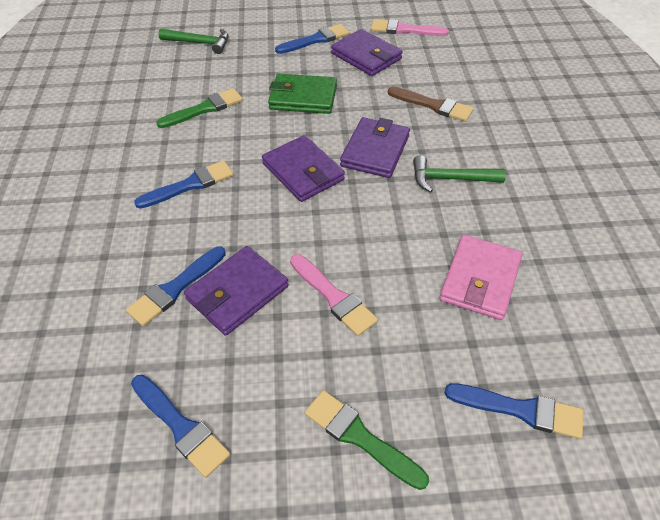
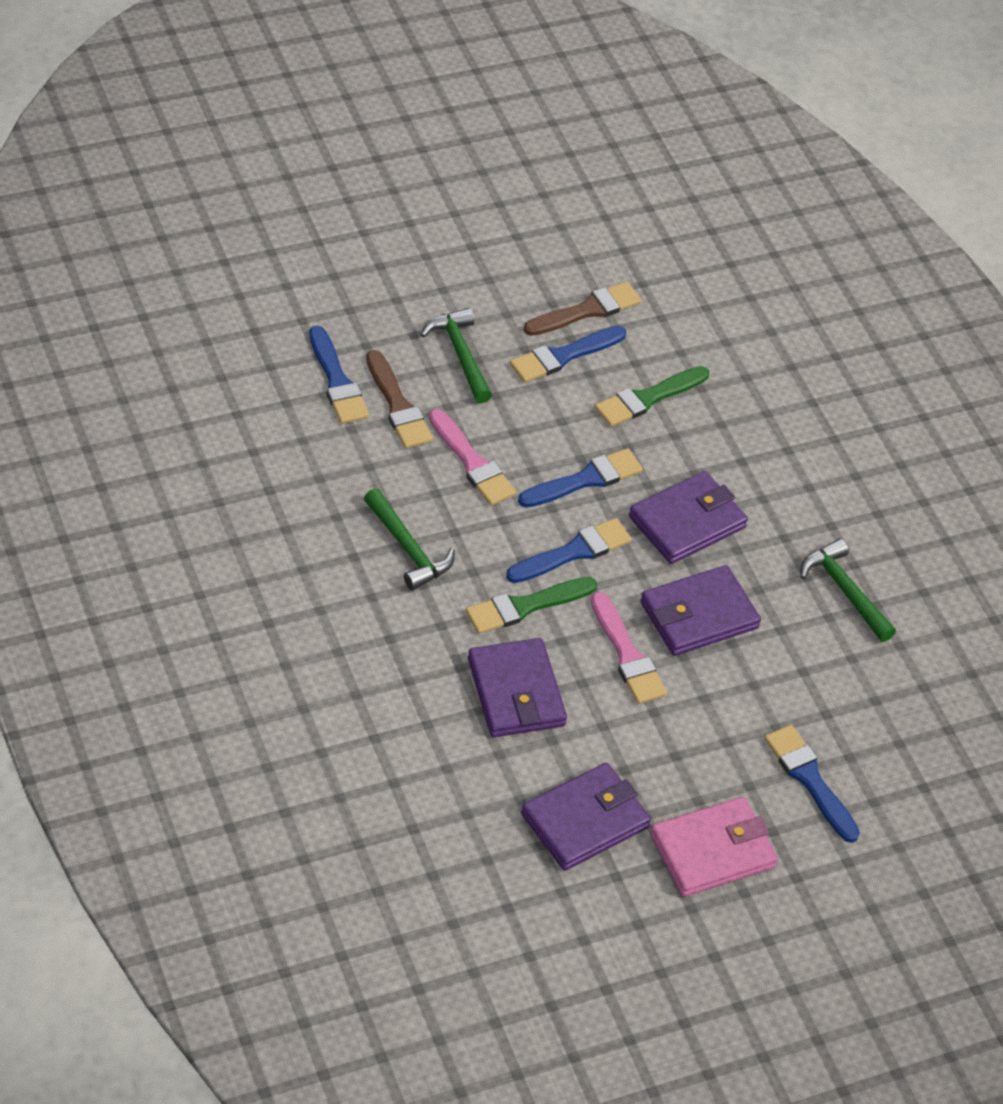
brown brush: [388,87,474,122] = 1 -> [366,350,433,448] [524,282,641,336] = 2
green hammer: [158,29,229,54] [413,155,506,192] = 2 -> [364,488,455,590] [421,308,492,403] [801,539,896,642] = 3
green wallet: [268,74,337,114] = 1 -> none = 0

